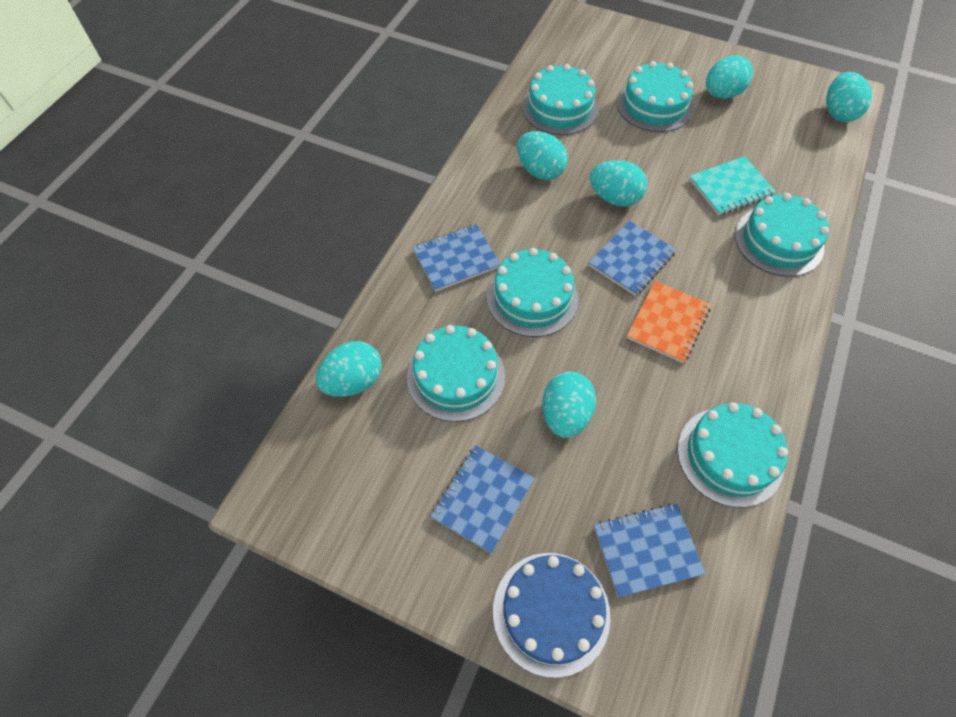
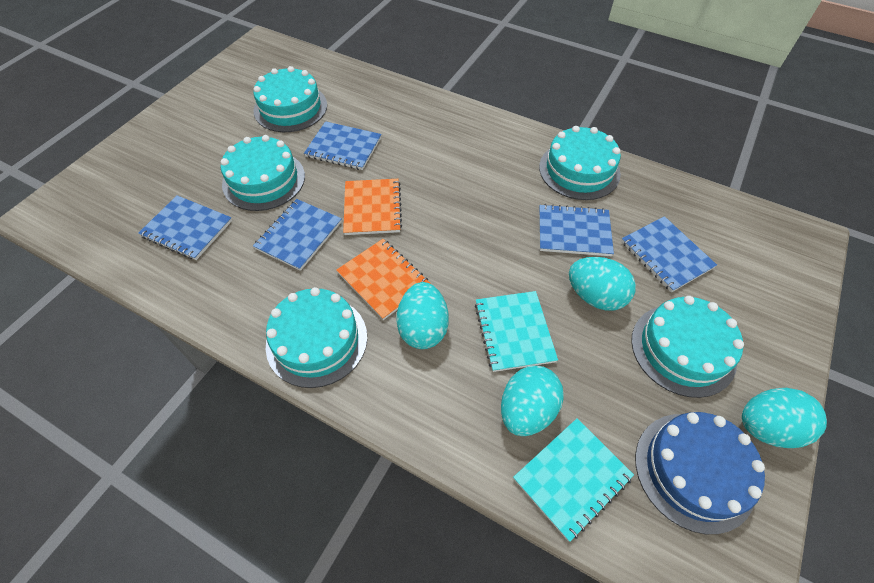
blue notebook: [412,224,501,292] [430,445,535,554] [589,221,676,296] [594,503,706,598] = 4 -> [138,195,232,260] [253,199,342,271] [304,121,382,170] [539,204,614,256] [621,216,717,292] = 5
orange notebook: [627,281,711,363] = 1 -> [336,239,430,320] [343,179,402,235] = 2
turquoise cake: [407,325,505,422] [487,248,579,337] [522,64,599,135] [617,61,694,132] [677,403,788,507] [735,193,829,277] = 6 -> [221,135,305,211] [253,66,327,132] [266,287,367,388] [539,126,621,200] [631,296,744,398] = 5
turquoise egg: [316,341,382,397] [517,131,568,180] [542,372,596,438] [590,160,648,207] [706,55,753,99] [826,72,872,122] = 6 -> [396,282,449,349] [501,366,564,436] [569,257,636,310] [742,388,827,448] = 4
turquoise notebook: [689,156,776,216] = 1 -> [475,291,558,372] [513,418,634,542] = 2

